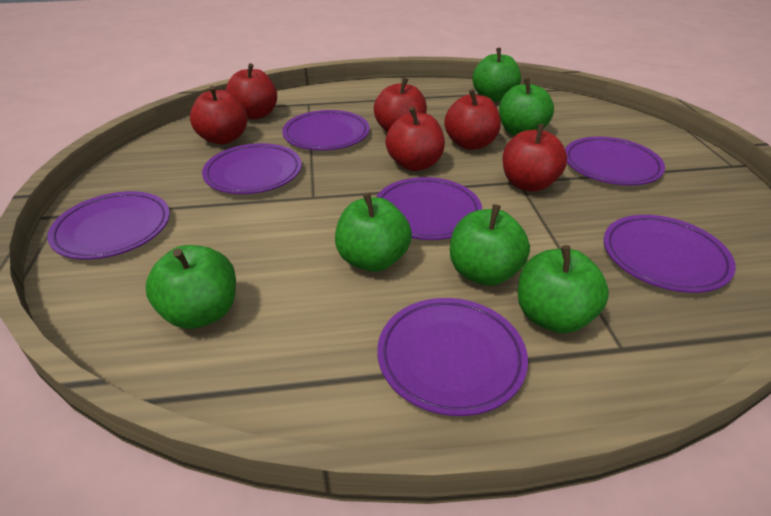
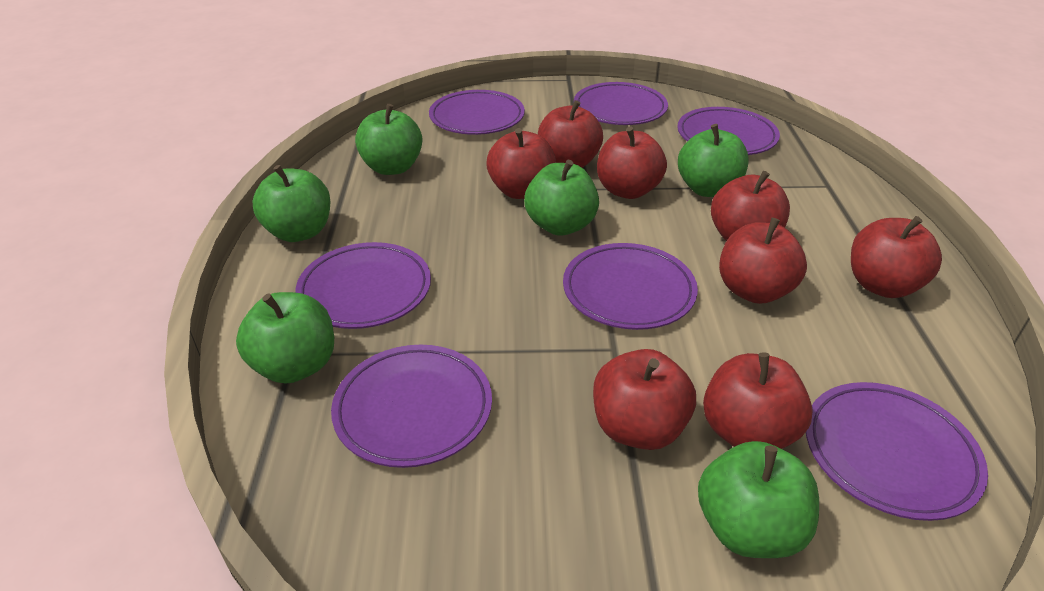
red apple: [190,86,247,144] [225,63,277,120] [374,77,427,132] [385,107,445,171] [444,89,501,150] [503,123,567,192] = 6 -> [486,128,556,199] [538,100,603,168] [593,349,696,450] [597,126,667,199] [703,352,813,449] [711,171,790,241] [719,218,807,304] [851,216,942,298] = 8

